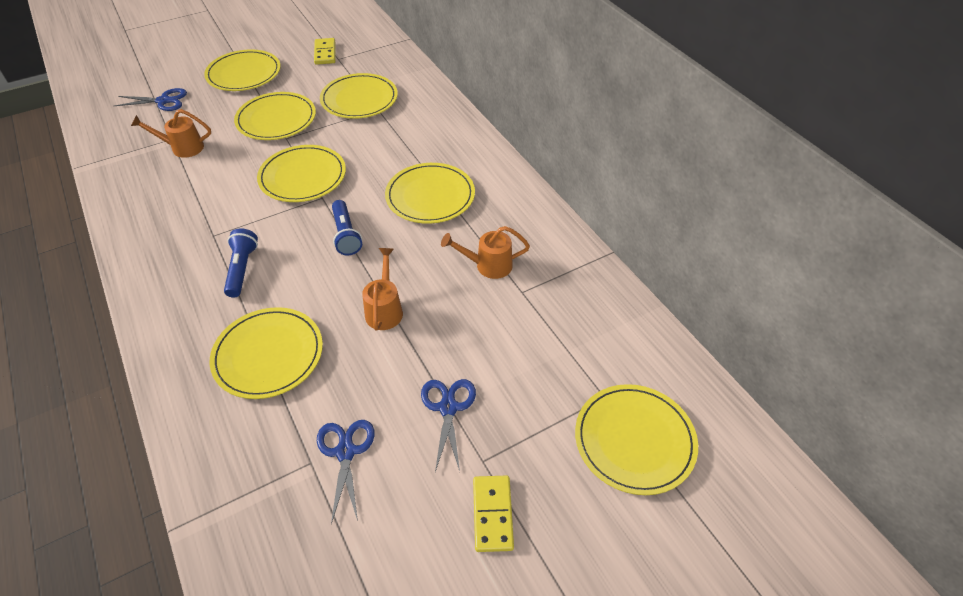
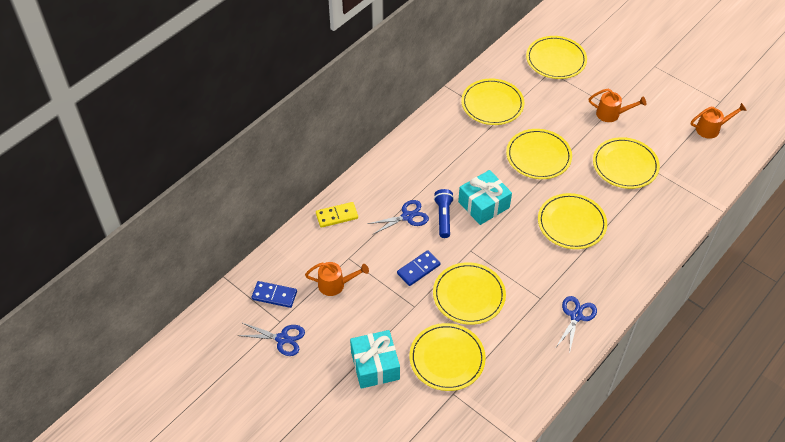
blue domino: none = 0 -> [251,281,297,308] [397,250,440,286] = 2
blue flashlight: [224,228,258,298] [332,200,362,255] = 2 -> [434,189,454,238] = 1
turquoise gift: none = 0 -> [350,330,400,389] [458,170,512,225] = 2
yellow domino: [314,38,335,65] [473,476,514,552] = 2 -> [316,202,358,228] = 1

